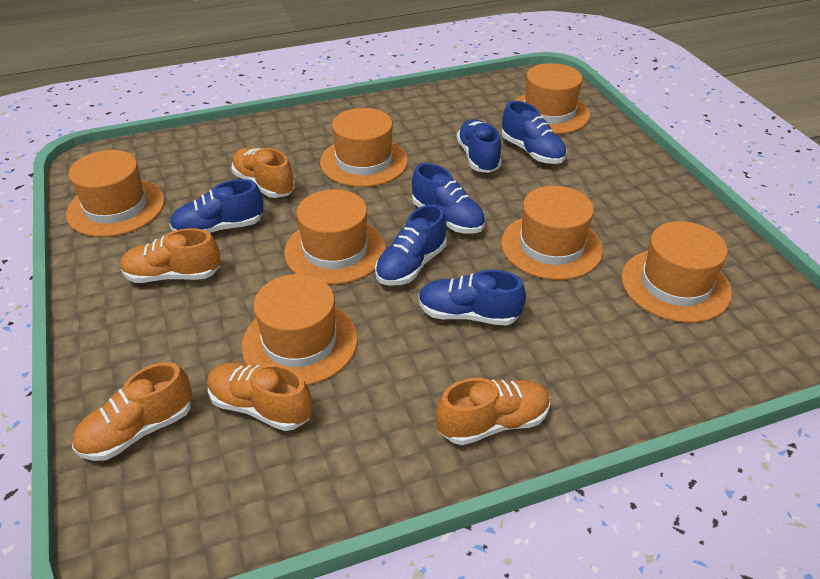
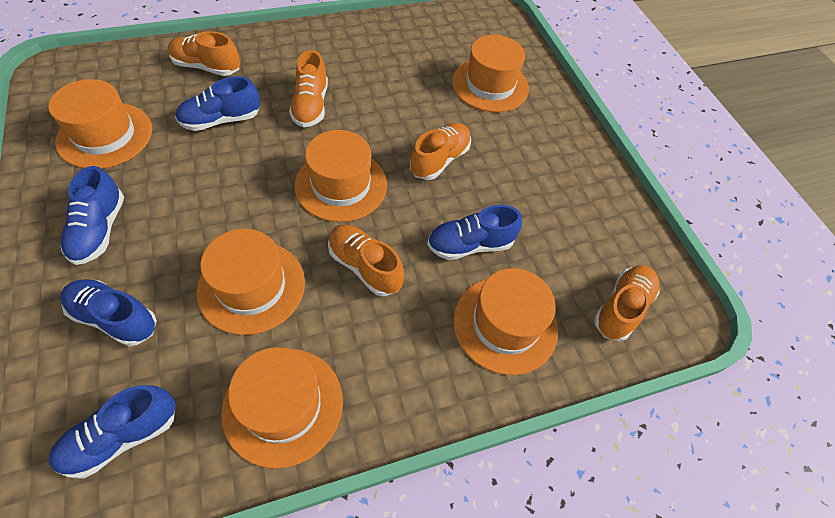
blue shoe: [169,179,264,233] [375,204,447,285] [412,163,485,234] [418,270,526,326] [457,119,502,173] [502,101,567,164] = 6 -> [49,385,176,479] [60,166,124,265] [60,279,157,346] [175,76,260,131] [427,205,522,260] = 5
orange hat: [66,150,165,237] [242,274,358,385] [284,189,386,285] [320,108,408,187] [501,186,603,280] [514,63,590,134] [622,221,732,323] = 7 -> [48,79,152,169] [197,229,305,335] [221,347,343,469] [295,130,387,222] [452,35,529,112] [453,268,558,375] = 6

